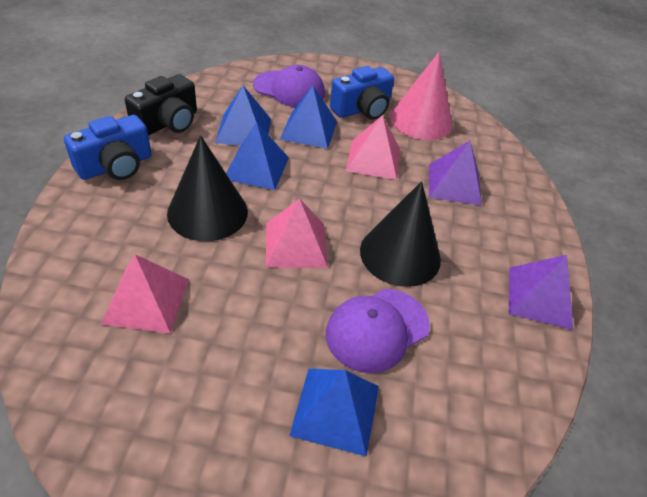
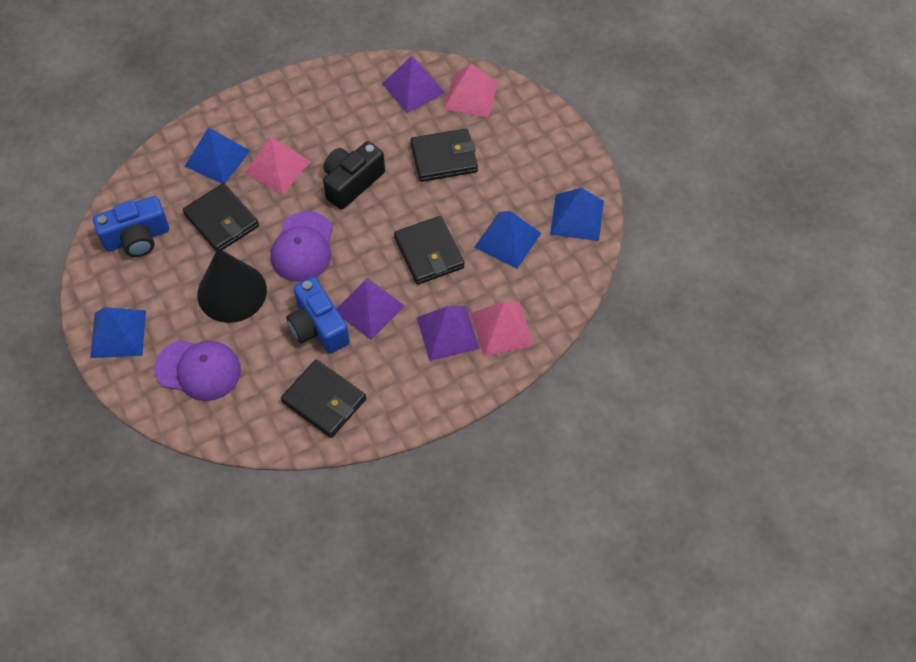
black cone: [167,135,248,241] [360,181,441,287] = 2 -> [197,248,267,323] = 1
black wallet: none = 0 -> [183,183,259,251] [281,359,366,438] [394,216,464,285] [411,129,478,182] = 4
pink cone: [390,52,452,140] = 1 -> none = 0
purple pyramid: [429,141,482,206] [509,255,573,330] = 2 -> [336,278,405,340] [382,56,445,113] [417,306,480,361] = 3

